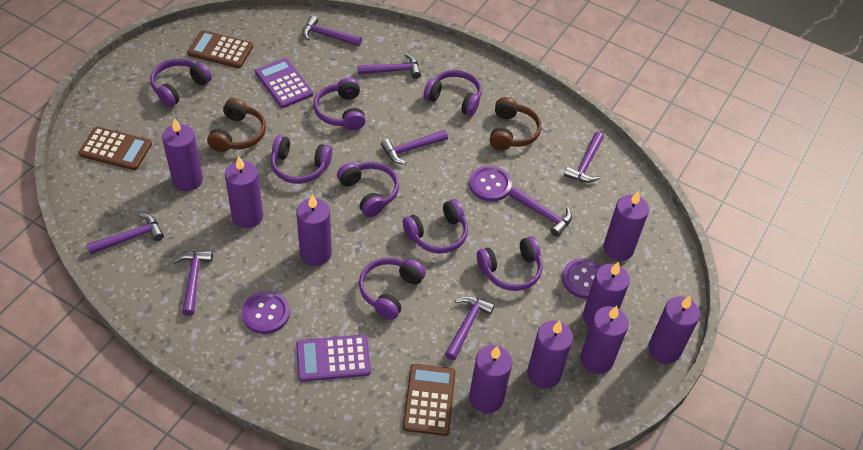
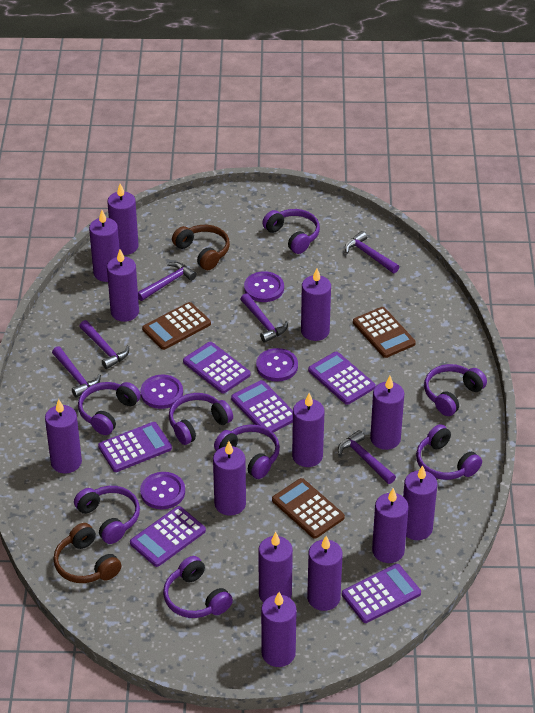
purple button: [242,291,290,334] [469,166,512,202] [562,258,601,299] = 3 -> [140,375,183,409] [140,472,185,509] [244,271,284,302] [256,348,298,382] = 4
purple calculator: [255,58,313,108] [296,335,371,382] = 2 -> [98,422,172,472] [130,506,206,567] [183,342,251,393] [231,380,293,433] [308,352,376,405] [342,564,421,623] = 6
purple candle: [162,118,203,191] [225,156,263,228] [296,195,332,266] [469,345,512,413] [527,320,573,389] [580,306,629,374] [583,262,630,327] [603,191,649,261] [648,296,700,364] = 9 -> [45,399,82,473] [89,210,120,282] [107,184,139,255] [107,249,139,322] [213,441,246,516] [258,532,293,602] [261,592,297,667] [292,393,324,467] [301,268,331,341] [307,536,343,611] [370,376,404,450] [372,488,409,563] [403,465,437,540] = 13
purple hammer: [87,213,164,254] [173,250,213,316] [302,15,362,46] [357,53,421,79] [381,130,448,164] [445,296,495,360] [509,187,572,237] [564,132,604,183] = 8 -> [52,346,101,398] [79,320,129,369] [138,262,197,301] [241,293,288,343] [338,430,396,484] [345,231,399,273] = 6

